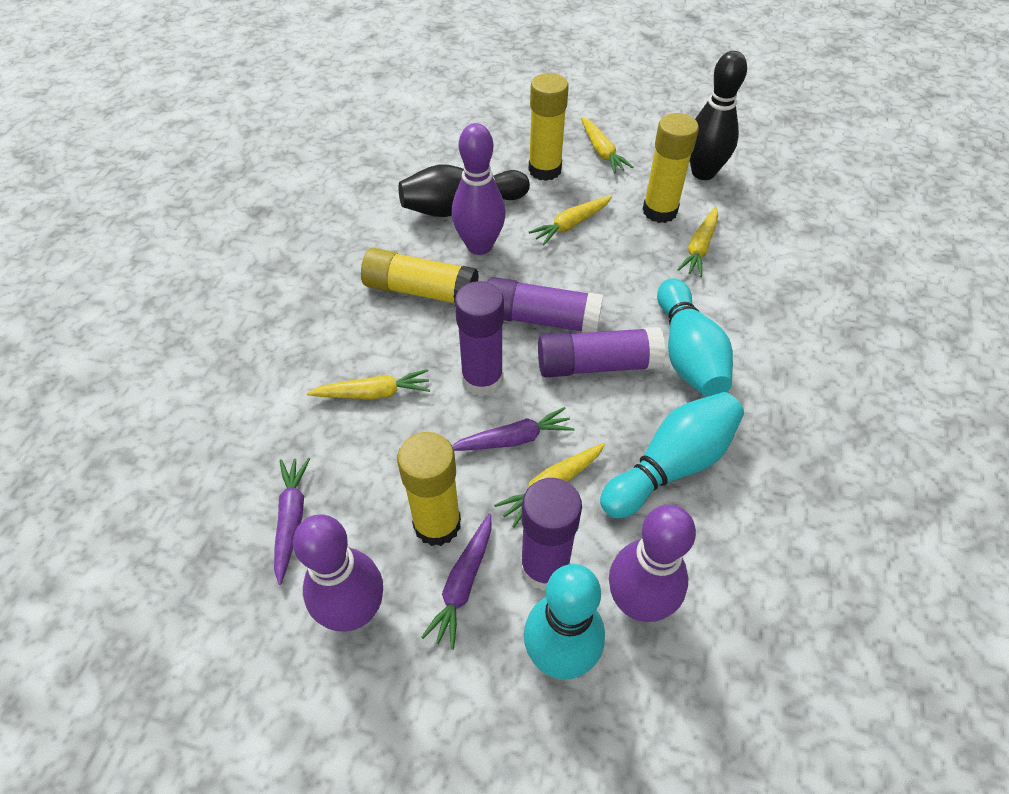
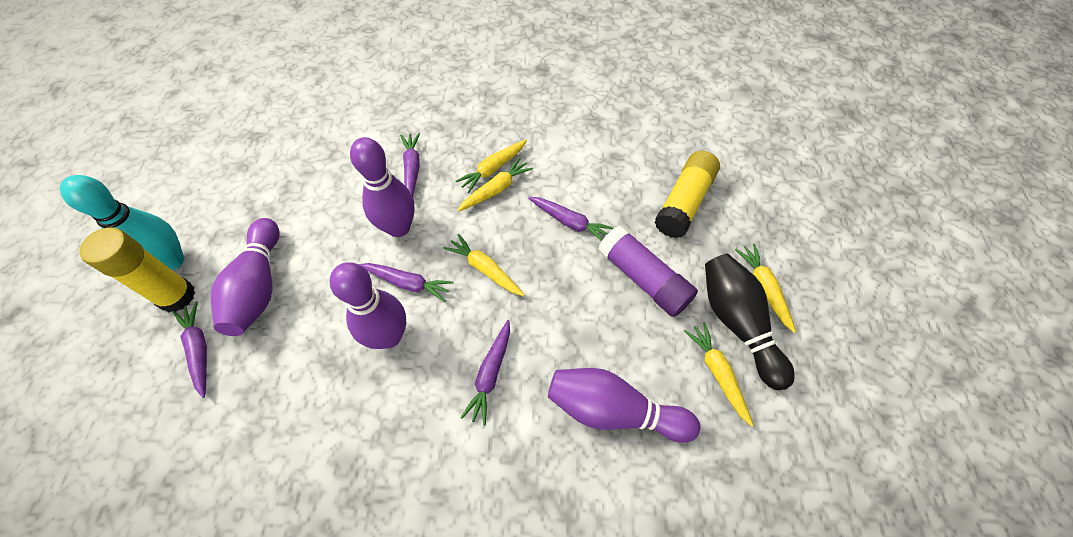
black bowling pin: [399,164,530,217] [690,51,747,180] = 2 -> [705,254,795,390] = 1
purple bowling pin: [293,514,383,632] [452,123,506,255] [609,505,696,622] = 3 -> [211,218,280,336] [330,262,406,349] [350,137,415,237] [548,368,700,443] = 4
purple carrot: [274,458,310,585] [421,513,492,650] [452,407,574,451] = 3 -> [173,302,207,398] [359,263,453,302] [400,133,420,197] [461,320,510,426] [528,197,614,241] = 5
purple glue stick: [455,281,504,396] [488,277,603,333] [520,478,582,591] [538,327,665,377] = 4 -> [598,225,698,317] = 1
turquoise bowling pin: [524,564,605,680] [600,392,744,518] [657,278,733,397] = 3 -> [60,175,184,270] = 1
yellow glue stick: [361,248,479,303] [397,432,461,546] [529,73,569,181] [643,113,699,223] = 4 -> [79,228,196,312] [654,151,720,238] = 2

